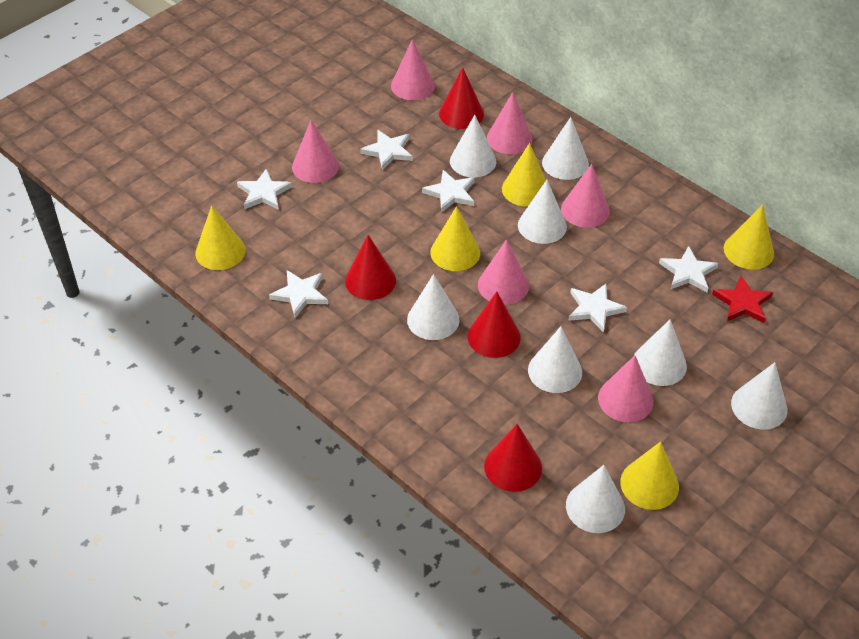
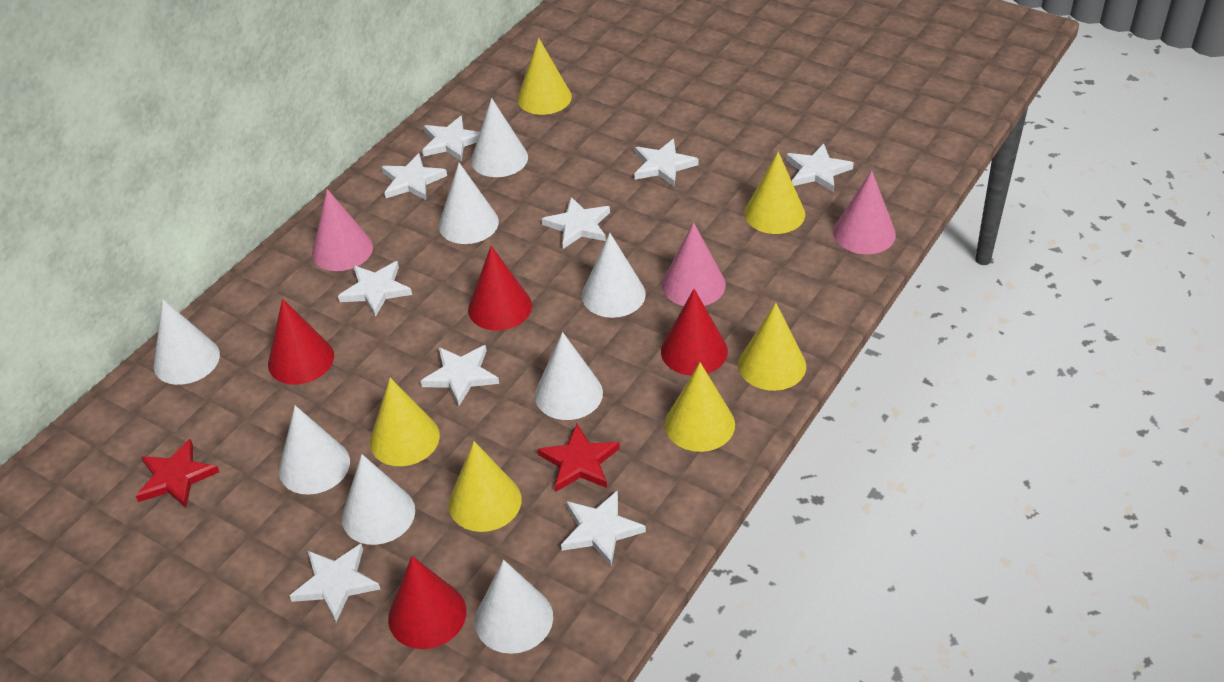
pink cone: [292,120,339,183] [391,39,435,100] [478,239,529,305] [487,92,533,154] [561,164,610,228] [598,355,654,422] = 6 -> [312,189,373,271] [662,222,726,306] [833,171,896,254] = 3
red star: [712,276,773,323] = 1 -> [136,439,219,508] [537,424,620,492] = 2
white star: [237,169,292,210] [269,270,328,318] [360,130,413,170] [422,170,475,213] [568,284,627,333] [659,246,719,292] = 6 -> [290,544,380,622] [338,261,412,317] [382,153,447,200] [421,345,499,406] [422,116,480,162] [542,197,610,249] [561,490,646,566] [635,139,699,187] [786,144,854,192] = 9
yellow cone: [195,205,246,270] [430,206,480,271] [502,143,546,206] [620,441,679,510] [724,205,774,270] = 5 -> [370,378,440,466] [449,441,522,532] [517,38,572,115] [665,362,735,452] [738,303,806,391] [744,152,805,234] = 6

